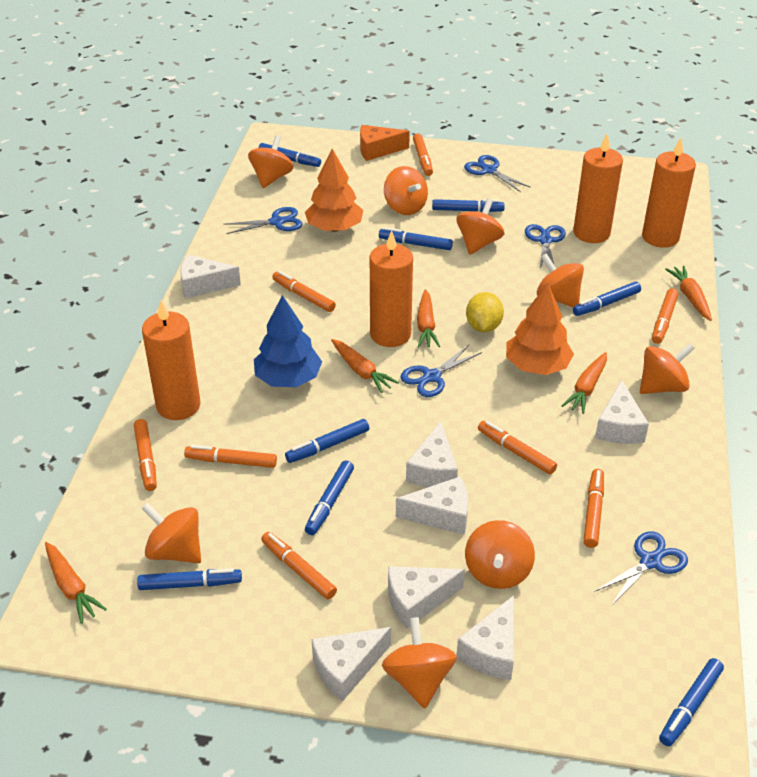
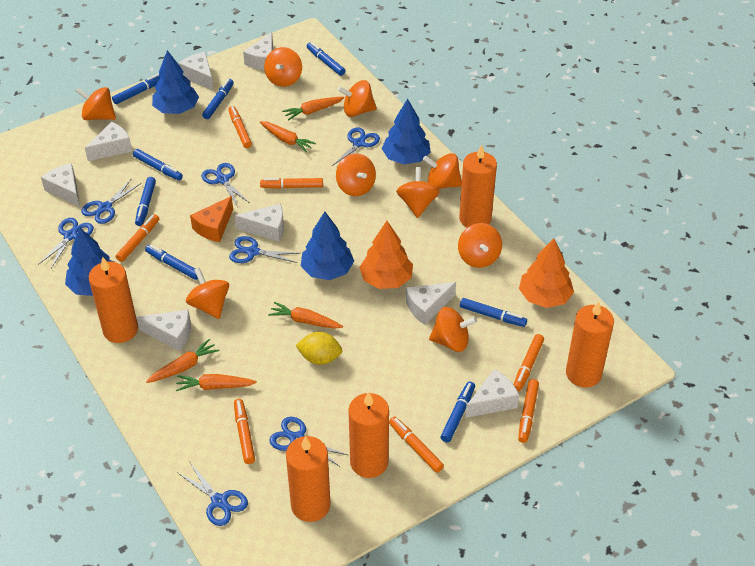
blue scissors: [224,207,302,234] [400,345,482,397] [464,155,531,192] [525,224,566,269] [594,531,688,606] = 5 -> [38,218,94,268] [81,179,141,224] [177,463,248,526] [201,163,250,207] [229,236,301,263] [269,417,348,466] [332,127,380,166] = 7
blue tree: [254,295,322,387] = 1 -> [65,227,114,296] [152,50,199,114] [301,212,354,280] [382,99,431,164] = 4
orange candle: [142,300,201,420] [370,230,413,347] [573,133,623,243] [642,138,696,248] = 4 -> [89,257,138,343] [286,436,330,522] [349,392,389,478] [459,145,497,228] [566,301,614,387] = 5
orange marker: [134,419,157,491] [184,445,277,468] [261,532,337,600] [272,271,336,312] [413,133,433,176] [478,421,557,475] [583,469,604,548] [652,288,679,344] = 8 -> [116,214,159,262] [228,106,252,148] [234,399,255,464] [260,178,323,189] [389,416,444,473] [514,334,544,392] [518,379,539,443] = 7
orange spinning top: [141,503,201,563] [248,135,294,188] [382,617,457,708] [384,166,428,215] [456,198,505,255] [465,520,535,589] [537,253,584,307] [640,343,695,394] = 8 -> [76,87,116,120] [186,268,229,319] [264,47,302,87] [336,154,376,196] [338,80,377,117] [396,167,440,218] [423,153,462,189] [429,307,477,352] [458,223,502,268] = 9
white cheese: [180,255,241,299] [312,627,391,701] [388,566,465,628] [396,477,468,535] [406,421,458,488] [456,595,514,680] [595,380,649,444] = 7 -> [41,163,80,207] [85,122,132,161] [137,309,191,351] [178,52,214,91] [235,204,284,242] [243,32,273,70] [406,282,456,325] [465,369,519,418] = 8

